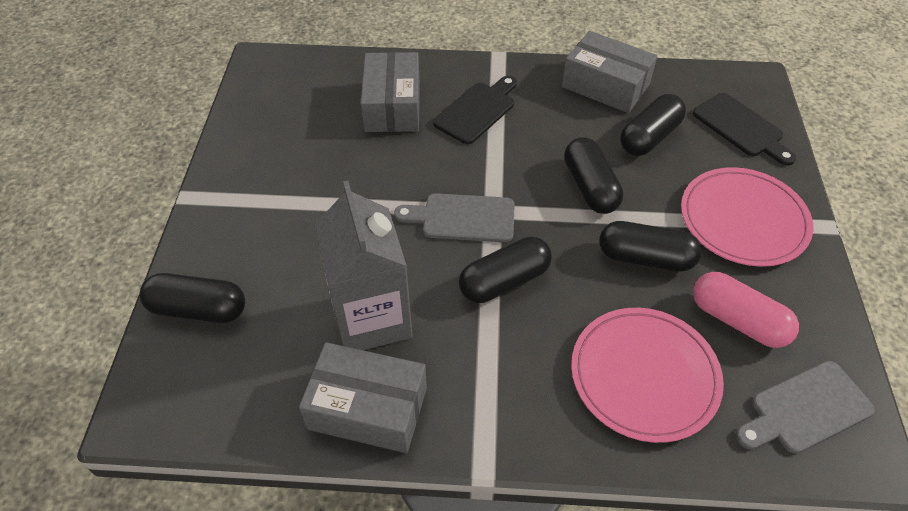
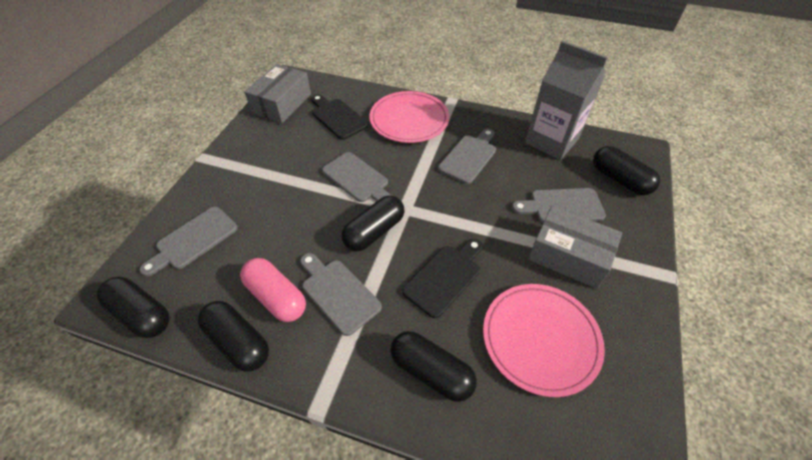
grey box: [299,342,427,453] [361,52,420,132] [562,31,657,113] = 3 -> [244,64,311,123] [528,206,622,289] = 2
grey cutting board: [394,193,515,242] [736,361,875,454] = 2 -> [140,207,238,277] [300,253,382,336] [322,152,392,202] [438,129,496,184] [512,188,606,223] = 5

